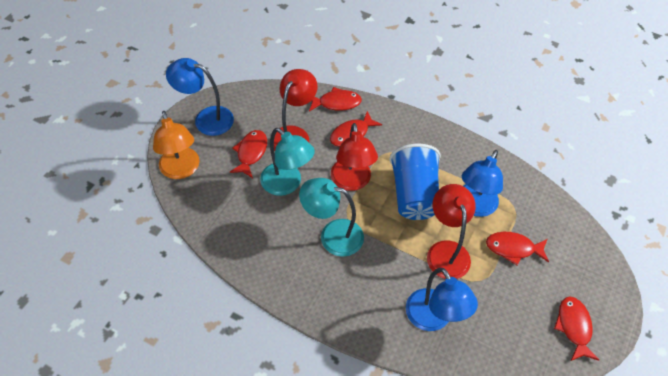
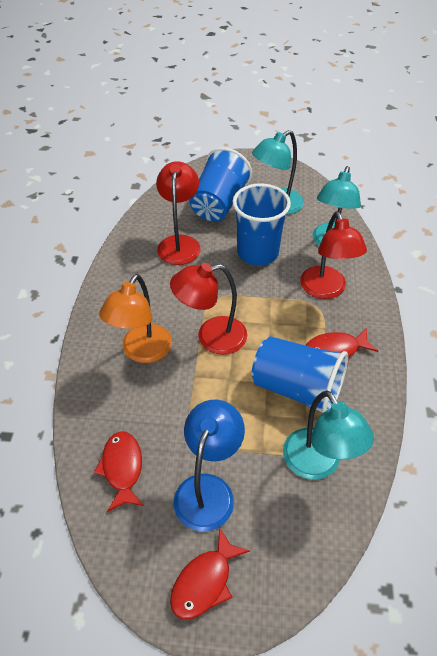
blue cup: [389,144,441,220] = 1 -> [189,147,252,222] [232,183,291,266] [252,336,348,413] = 3
blue lamp: [166,58,234,136] [406,268,478,331] [462,150,503,217] = 3 -> [174,399,245,532] = 1
red fish: [229,130,267,178] [309,87,362,112] [330,111,382,147] [486,232,549,265] [554,296,599,361] = 5 -> [94,431,144,512] [170,527,250,619] [306,328,378,366] = 3
turquoise lamp: [260,128,315,196] [299,178,364,257] = 2 -> [252,130,304,215] [283,391,374,480] [313,166,361,246] = 3

